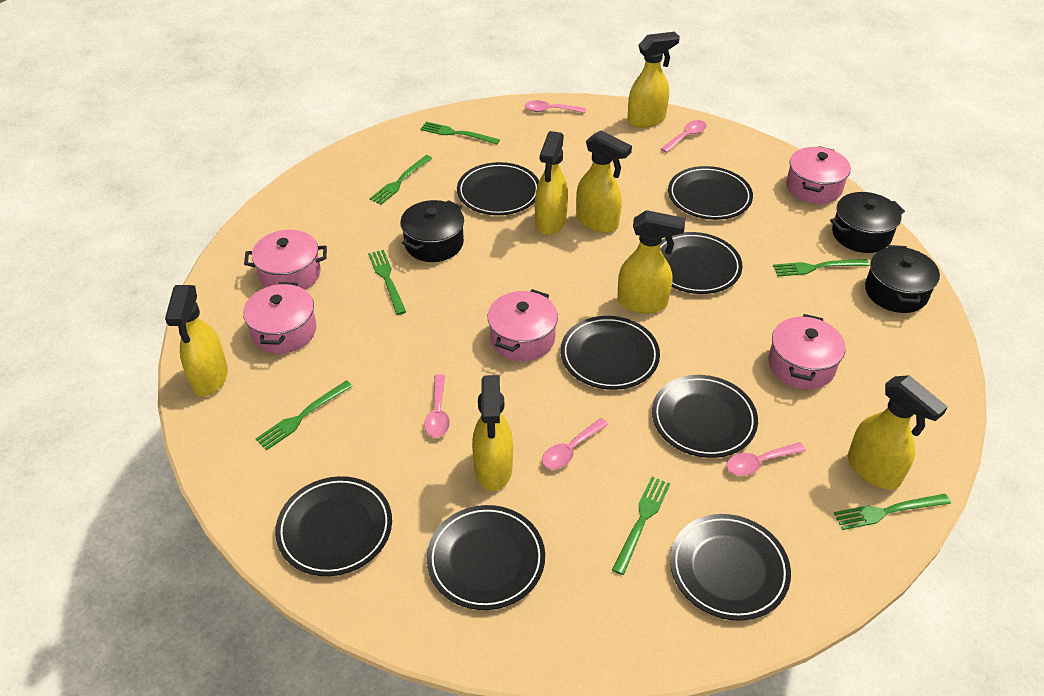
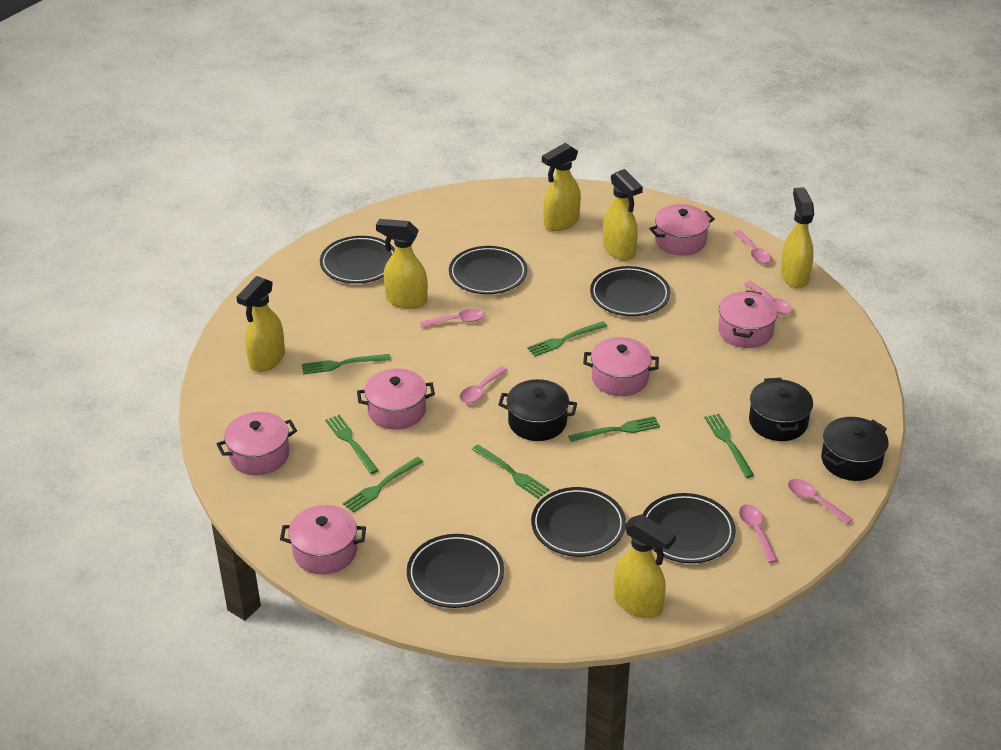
black plate: [275,476,392,576] [427,505,545,610] [457,162,539,215] [561,316,660,390] [652,375,758,458] [660,232,742,294] [668,166,753,220] [670,514,791,621] = 8 -> [320,236,395,283] [407,534,504,608] [449,246,527,294] [531,487,626,557] [590,266,670,316] [642,493,736,563] = 6
pink pot: [243,282,317,354] [244,230,327,290] [488,289,558,361] [768,314,845,389] [786,146,851,204] = 5 -> [217,412,297,475] [280,505,366,575] [357,368,435,430] [583,337,659,396] [649,204,715,256] [718,290,778,348] = 6
pink spoon: [424,374,450,438] [525,100,586,113] [542,418,609,469] [661,120,706,153] [726,442,806,476] = 5 -> [420,308,485,328] [460,366,508,403] [733,230,772,264] [739,504,778,563] [744,281,792,314] [788,479,852,524] = 6
yellow spray bottle: [165,285,228,396] [472,375,513,491] [535,131,568,235] [576,130,632,233] [617,210,685,314] [627,32,680,128] [848,375,948,490] = 7 -> [236,276,285,372] [376,219,428,309] [542,143,581,231] [603,169,643,261] [614,514,676,618] [781,187,814,288] = 6

